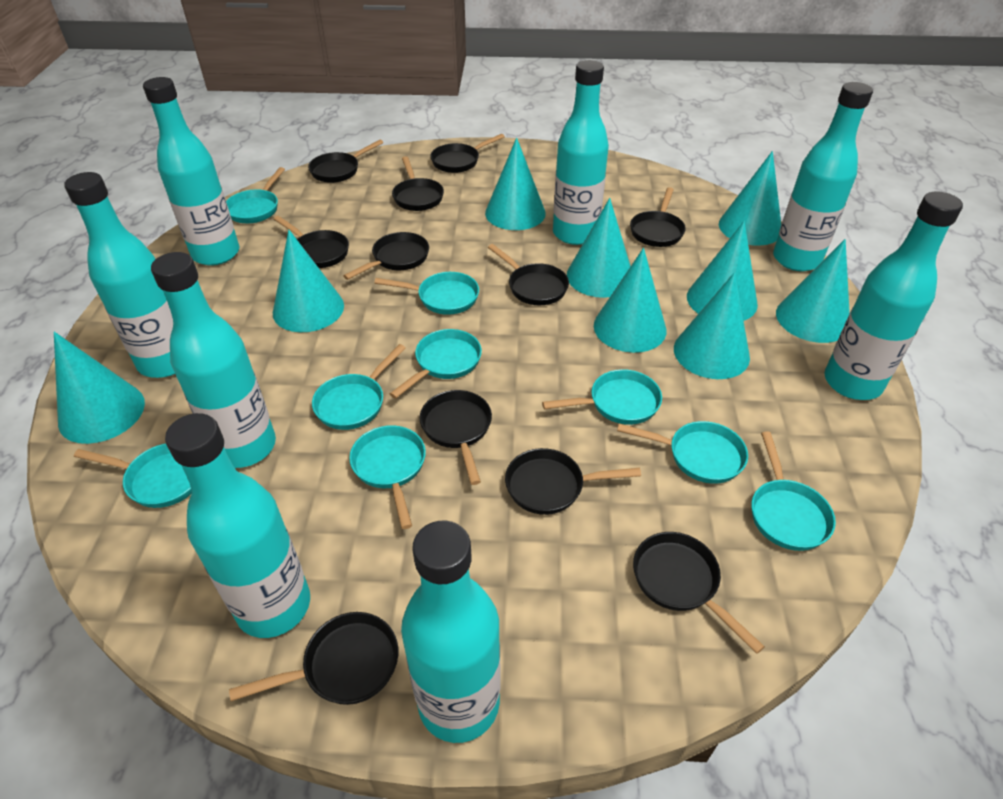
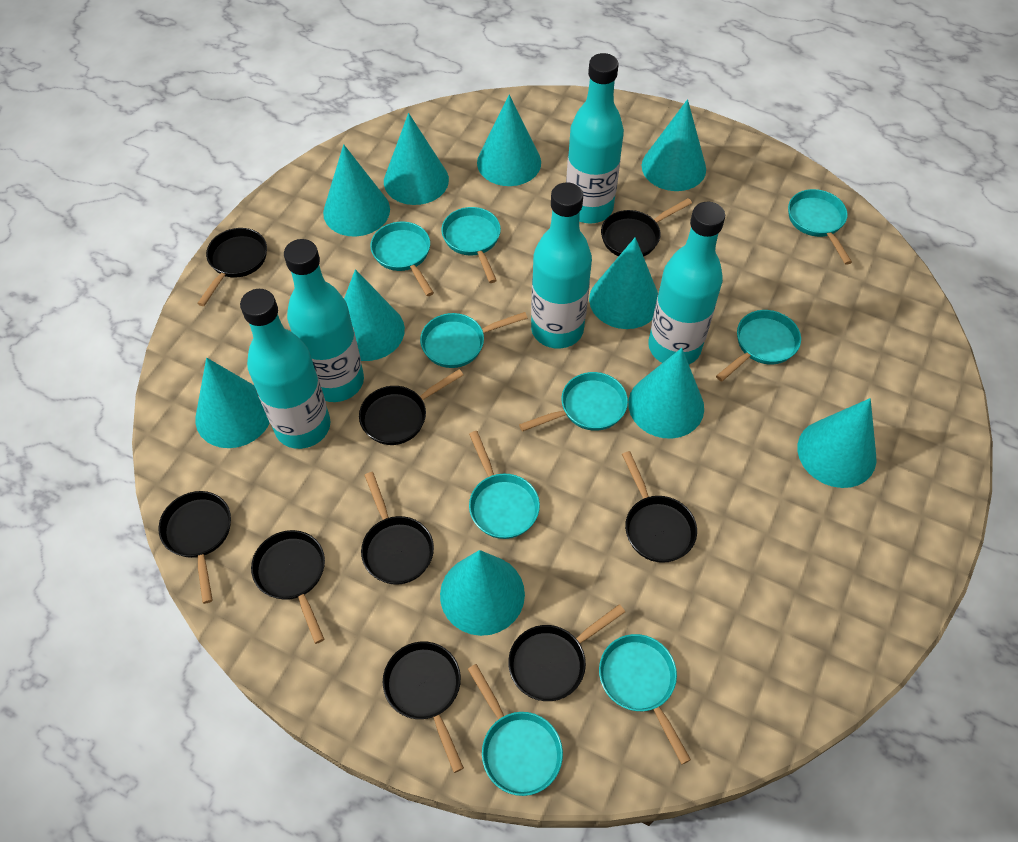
black pan: [229,612,398,705] [274,216,349,268] [308,140,384,183] [343,232,429,280] [392,156,444,211] [420,390,492,485] [430,134,505,173] [488,244,569,305] [505,448,641,515] [630,187,686,247] [633,532,765,654] = 11 -> [158,491,231,604] [197,228,267,306] [251,530,325,644] [359,369,463,445] [361,472,434,585] [383,641,464,773] [508,604,625,701] [601,198,692,257] [622,451,697,563] = 9
turquoise bottle: [64,172,175,378] [143,77,240,266] [151,252,276,468] [165,413,310,638] [401,520,500,743] [553,60,609,245] [773,82,873,271] [824,191,963,400] = 8 -> [240,289,330,449] [284,239,364,402] [531,182,592,348] [566,53,624,224] [648,202,725,364] = 5
turquoise cone: [54,332,145,444] [273,230,344,332] [485,137,546,230] [567,198,631,298] [594,248,666,353] [674,272,750,379] [687,221,758,321] [719,151,781,245] [776,239,850,343] = 9 -> [195,358,269,448] [323,144,390,236] [344,269,405,361] [384,113,449,205] [440,550,525,636] [477,95,541,186] [589,237,658,329] [628,348,704,439] [642,99,706,191] [797,398,876,488] = 10

